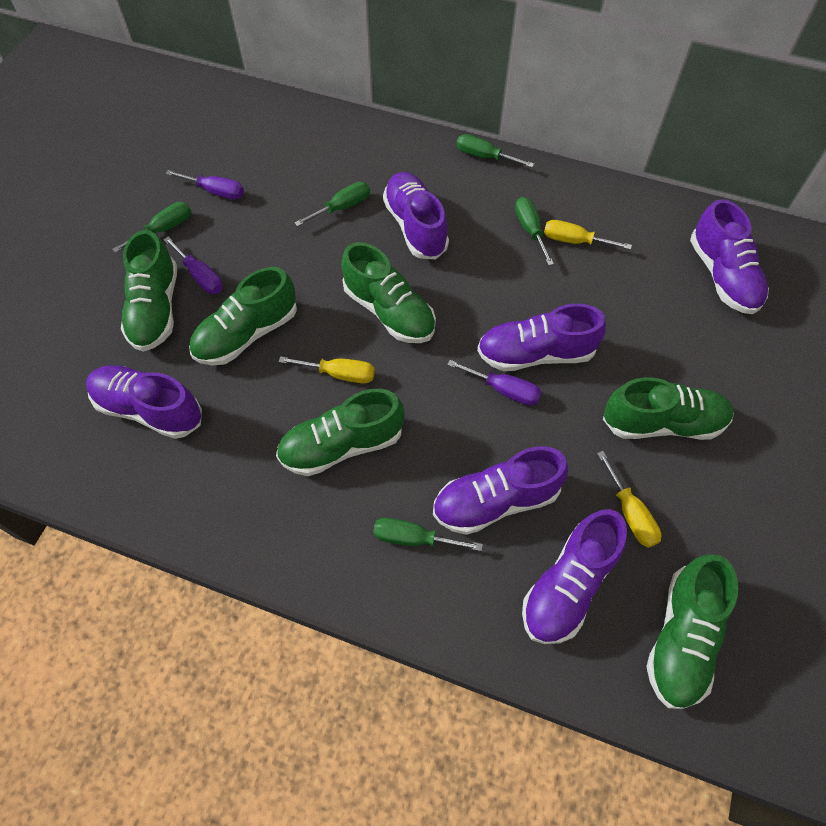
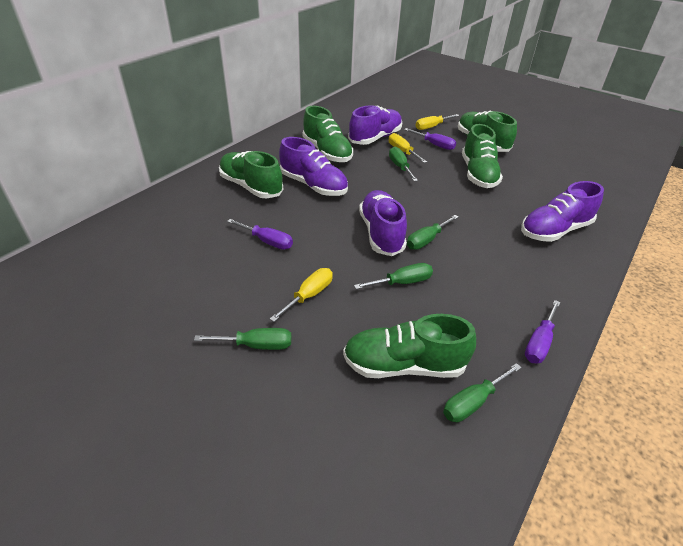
green shoe: [121,230,177,352] [189,267,297,366] [276,389,405,476] [341,242,436,343] [603,377,734,440] [646,554,738,709] = 6 -> [219,151,283,199] [303,106,353,162] [343,314,476,378] [458,111,517,152] [462,124,503,188] = 5
purple shoe: [86,365,202,439] [383,172,449,259] [433,446,568,535] [477,304,606,371] [522,509,627,644] [690,199,769,314] = 6 -> [279,137,348,196] [348,105,402,145] [359,190,407,256] [521,181,604,242] = 4

